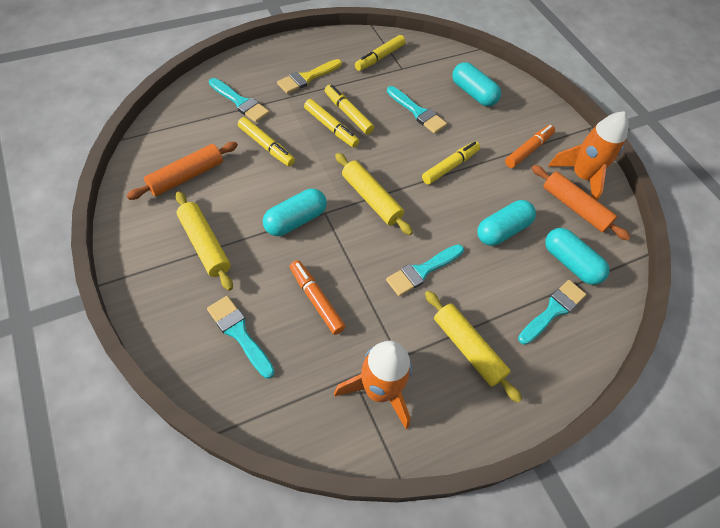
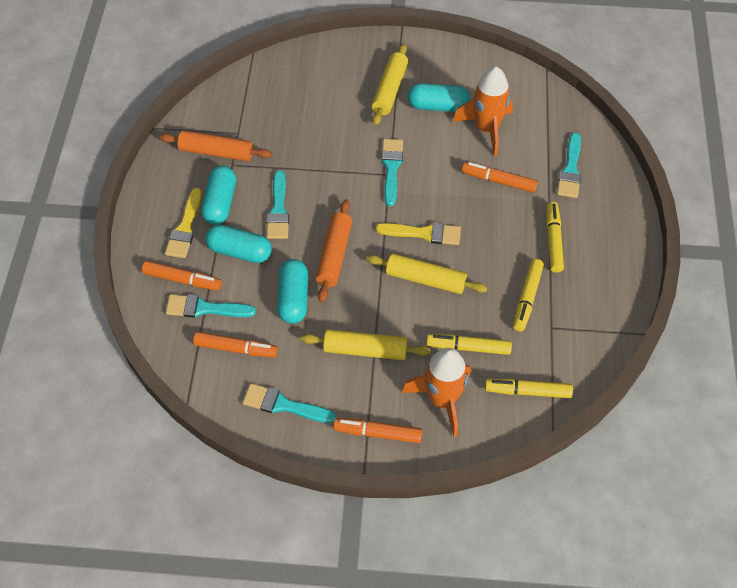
orange marker: [290,260,346,335] [505,125,555,168] = 2 -> [142,261,222,290] [193,332,278,358] [333,418,423,443] [462,162,538,193] = 4
yellow brush: [277,59,342,94] = 1 -> [165,188,202,258] [376,223,461,245] = 2
yellow marker: [238,117,295,166] [304,99,359,148] [325,85,374,134] [355,35,405,71] [422,141,480,184] = 5 -> [427,334,512,355] [485,379,573,398] [513,259,544,332] [546,202,564,273] = 4

